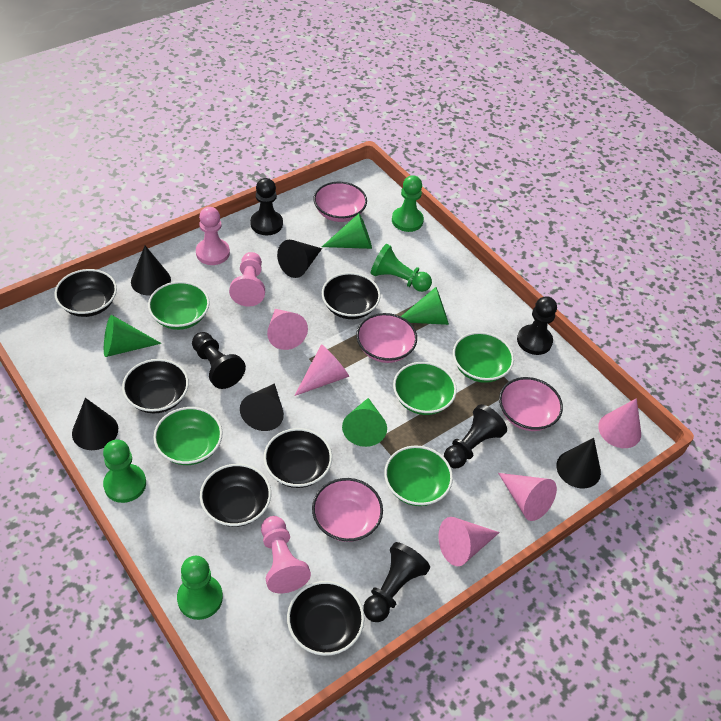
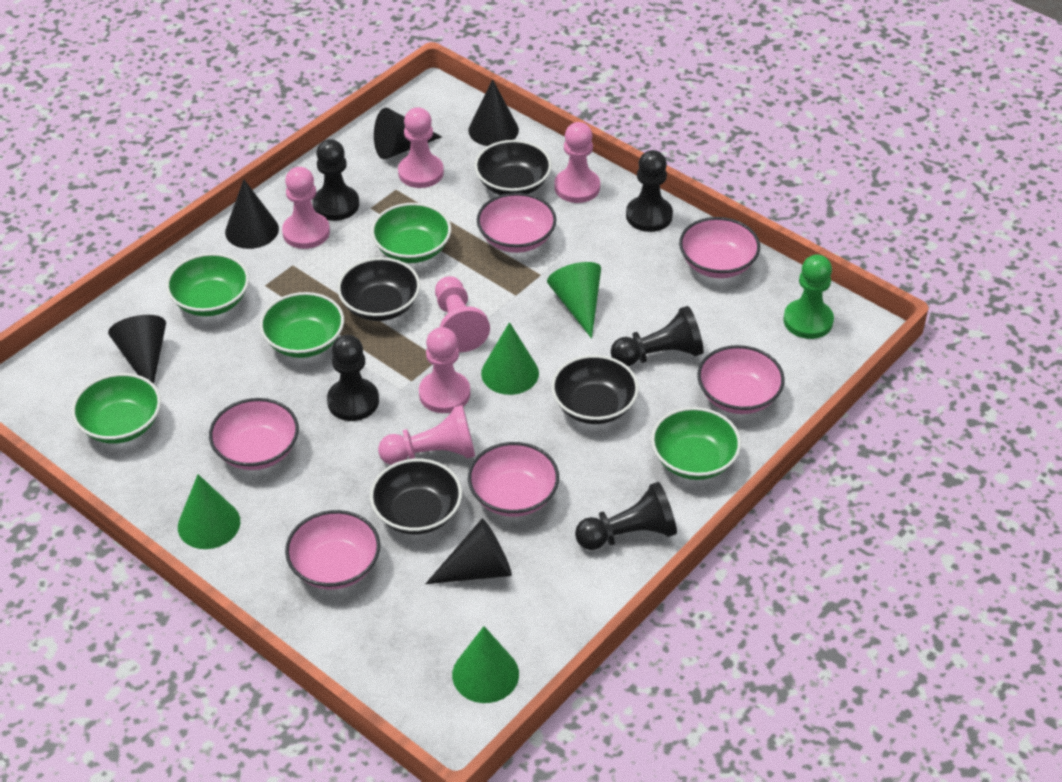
black bowl: [54,269,117,317] [122,359,189,413] [200,464,271,527] [264,428,332,488] [287,581,365,656] [322,272,381,319] = 6 -> [337,257,420,321] [370,458,462,534] [474,140,552,195] [551,355,639,424] = 4
green pawn: [103,439,146,503] [177,556,223,620] [370,244,432,292] [392,175,424,232] = 4 -> [783,254,834,339] = 1
pink bowl: [312,478,383,542] [313,182,367,222] [356,313,417,363] [499,377,563,431] = 4 -> [209,398,299,470] [285,510,380,590] [468,442,559,517] [477,193,556,253] [679,217,760,278] [697,345,785,414] = 6
pink cone: [267,309,308,350] [294,344,349,396] [438,517,500,566] [498,473,557,521] [598,398,641,448] = 5 -> none = 0
pink pawn: [196,207,230,265] [229,252,265,307] [261,516,311,593] = 3 -> [282,167,330,249] [378,405,475,465] [398,107,444,188] [419,327,470,413] [435,276,490,352] [554,122,600,203] = 6

